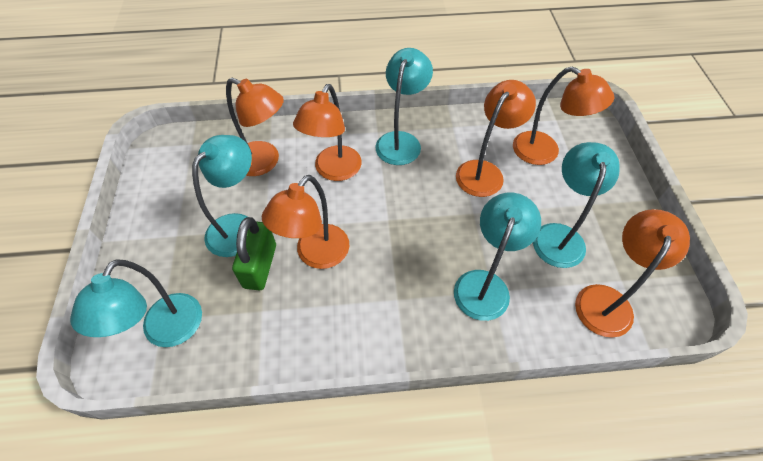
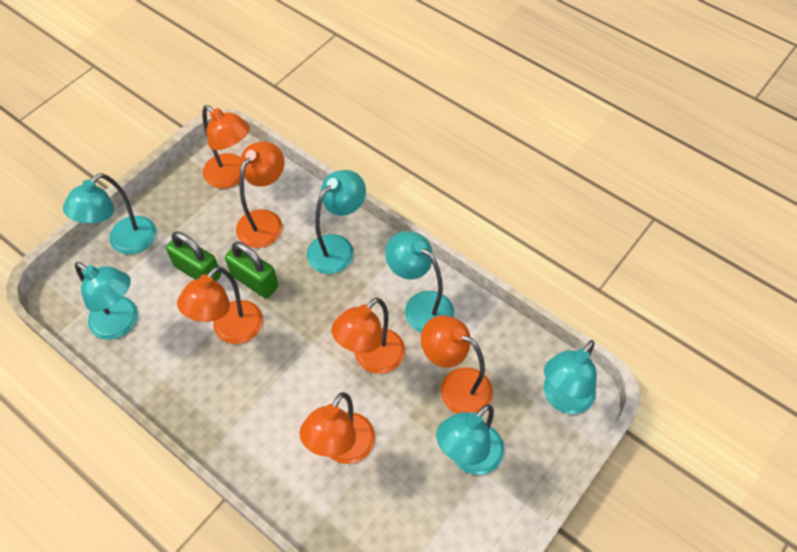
green padlock: [232,217,276,291] = 1 -> [166,231,221,281] [225,241,278,298] = 2
turquoise lamp: [70,259,202,347] [192,135,252,257] [375,48,433,165] [454,193,541,321] [533,142,620,268] = 5 -> [63,173,156,254] [75,262,138,340] [307,170,366,274] [385,231,454,333] [436,404,504,475] [544,340,597,414] = 6

